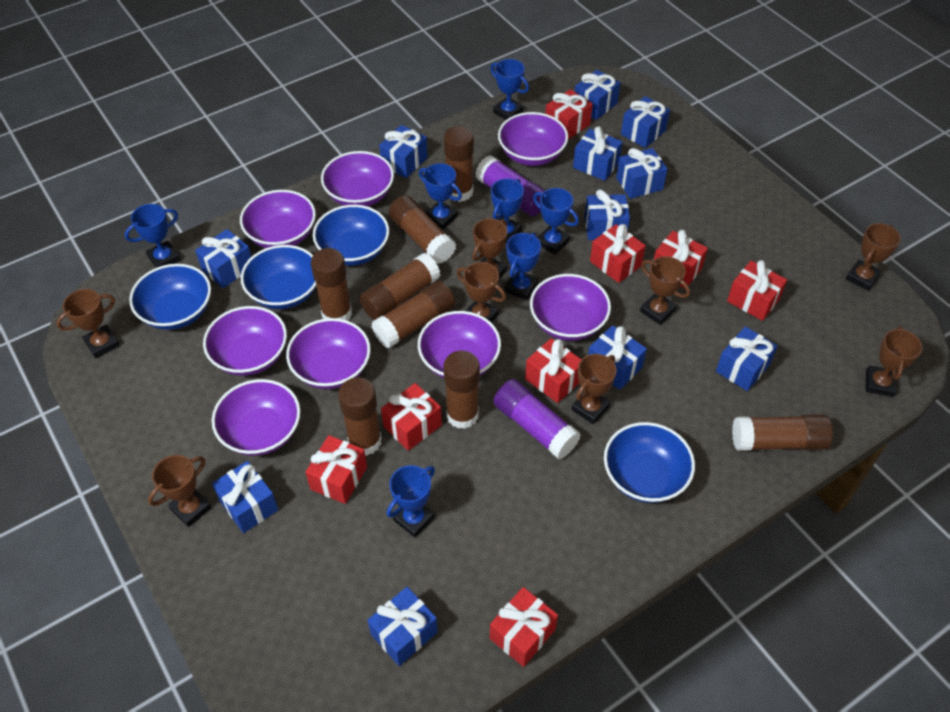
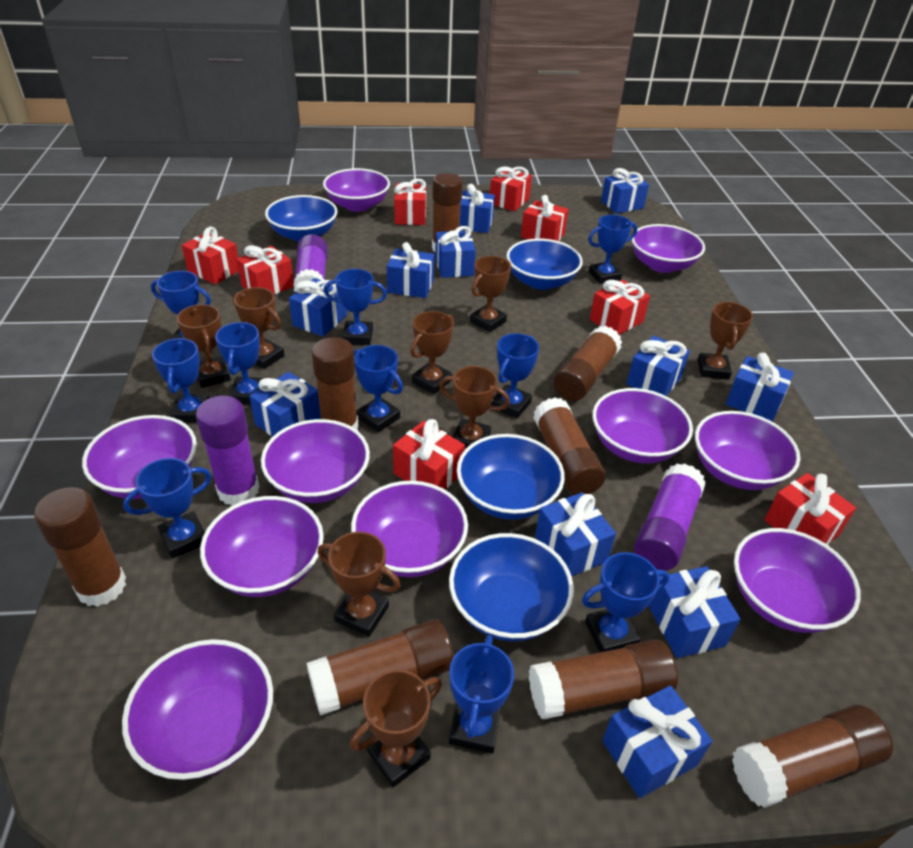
blue trophy: [125,204,181,268] [387,465,435,538] [419,163,462,230] [490,59,529,120] [491,178,524,243] [505,233,541,300] [533,188,579,255] = 7 -> [123,458,211,558] [151,271,211,339] [152,338,209,423] [215,322,264,405] [323,269,387,345] [354,345,403,433] [449,635,514,754] [491,333,539,418] [582,552,669,652] [588,215,637,284] = 10
purple bowl: [203,306,287,376] [212,379,301,456] [240,190,316,248] [286,318,371,389] [321,151,394,207] [418,311,501,378] [498,112,568,166] [530,274,611,341] = 8 -> [82,415,197,499] [122,639,273,780] [200,496,324,597] [261,419,370,503] [323,168,390,212] [351,481,468,577] [593,388,693,463] [631,224,705,273] [695,411,800,490] [734,528,861,633] = 10
purple glue stick: [475,155,546,216] [493,379,581,459] = 2 -> [196,395,259,506] [294,234,328,292] [634,464,706,571] = 3

